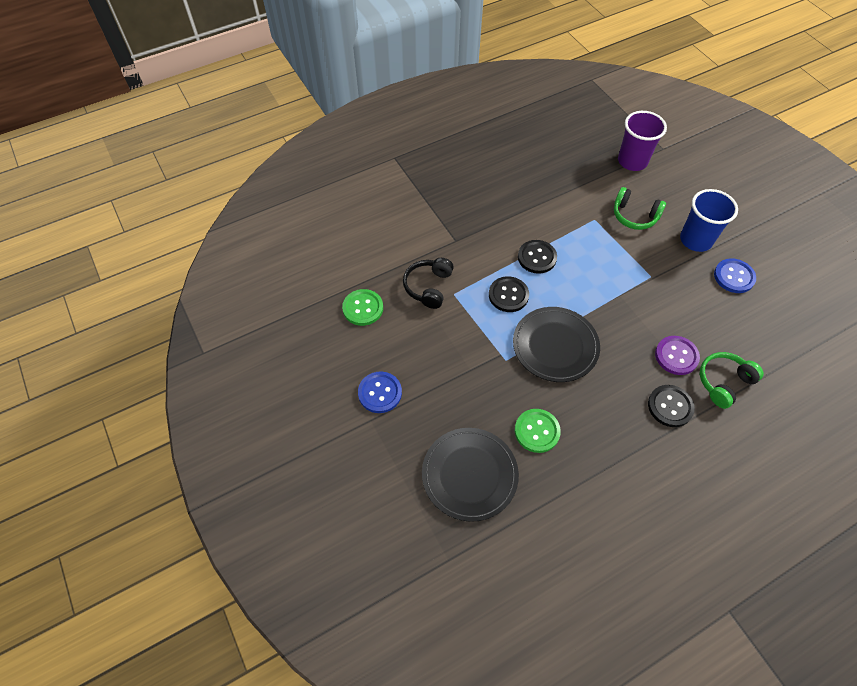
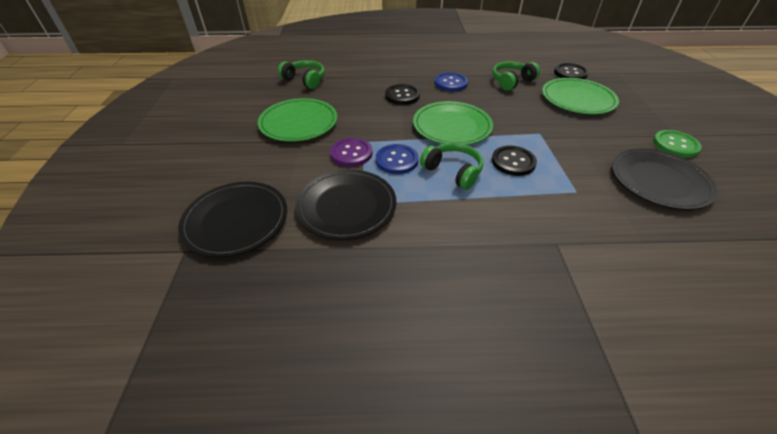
black headphones: [403,258,454,309] = 1 -> none = 0
black plate: [422,428,519,522] [513,307,600,382] = 2 -> [178,182,287,258] [295,170,397,240] [612,148,718,210] = 3
blue cup: [680,189,738,252] = 1 -> none = 0
green button: [342,289,383,326] [515,409,561,453] = 2 -> [653,130,702,158] = 1
green headphones: [614,187,666,230] [700,352,764,409] = 2 -> [278,60,325,89] [420,143,483,190] [492,61,540,91] = 3
green plate: none = 0 -> [258,98,337,142] [413,101,493,145] [542,78,619,114] = 3
purple cup: [618,111,667,171] = 1 -> none = 0

